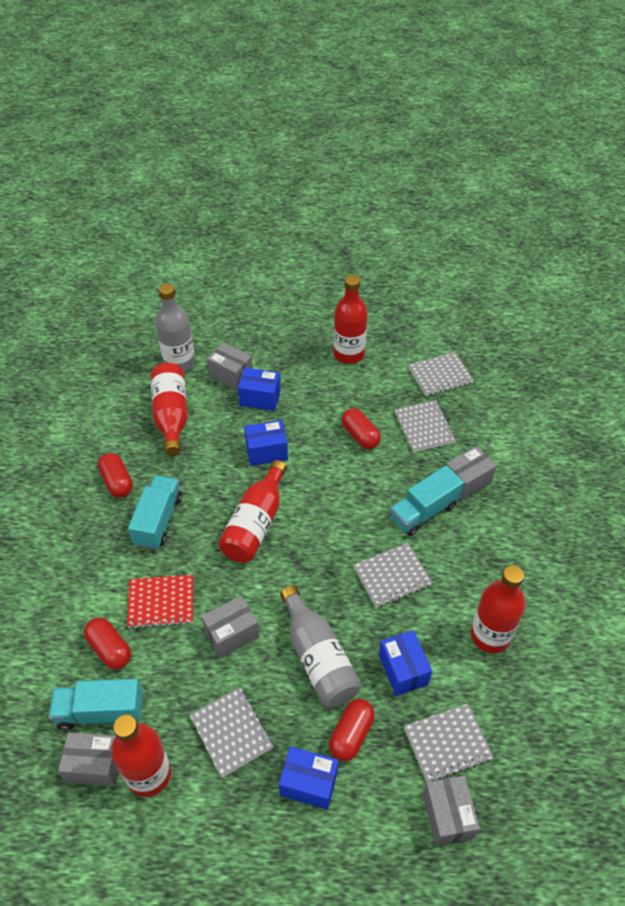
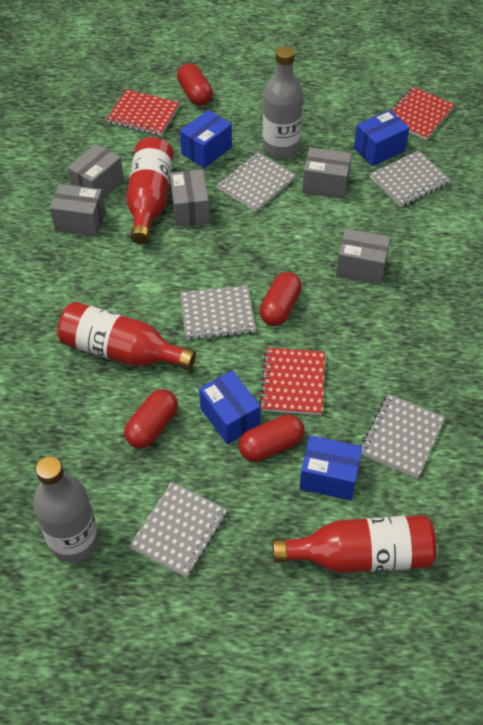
red bottle: [111,714,171,797] [151,363,188,456] [218,460,287,563] [333,275,368,364] [471,565,525,653] = 5 -> [57,302,196,370] [126,137,174,245] [272,515,436,573] = 3
red notebook: [127,575,193,629] = 1 -> [107,89,180,136] [259,348,325,415] [391,87,455,140] = 3
turquoise truck: [49,679,143,730] [128,475,182,550] [390,465,464,536] = 3 -> none = 0

